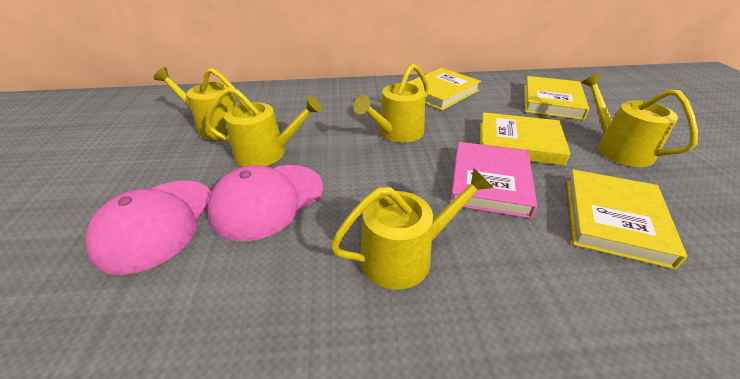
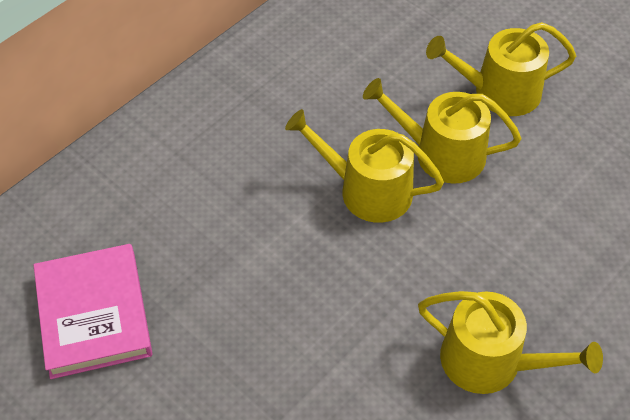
pink cap: [85,180,211,275] [207,165,323,241] = 2 -> none = 0
yellow book: [407,68,481,111] [480,112,571,166] [524,76,589,120] [567,169,687,269] = 4 -> none = 0
yellow watering can: [154,67,244,140] [205,87,322,167] [330,169,493,290] [353,64,429,143] [581,73,698,167] = 5 -> [285,109,444,223] [363,78,521,184] [418,291,603,394] [426,22,576,116] = 4

